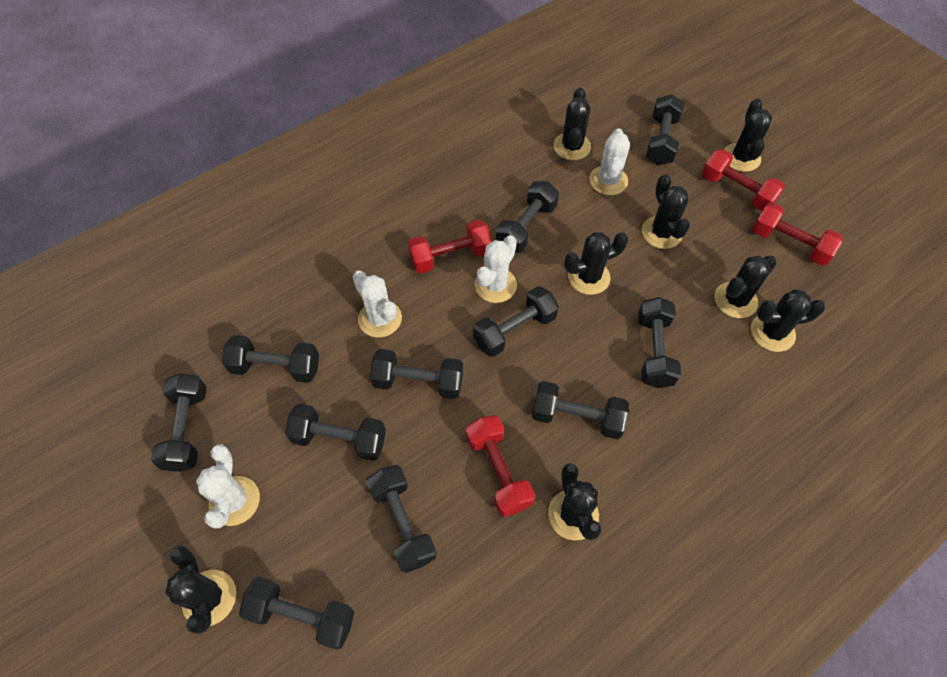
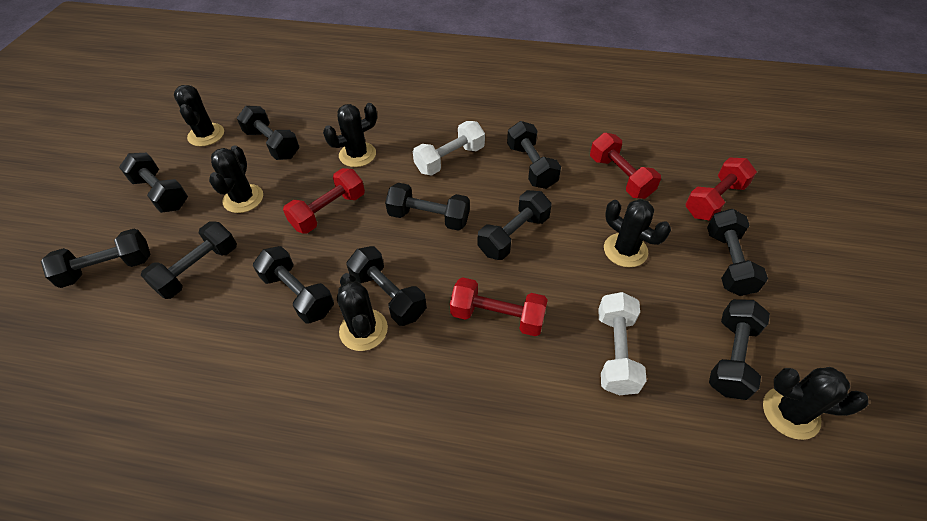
black cactus: [165,546,236,634] [548,463,601,541] [553,88,591,160] [564,232,628,295] [642,174,690,249] [714,255,776,318] [724,99,772,172] [751,289,825,352] = 8 -> [174,85,224,146] [209,145,263,213] [323,103,377,167] [337,273,388,351] [604,199,671,267] [763,367,868,440] = 6
white cactus: [196,445,260,528] [353,271,402,337] [474,235,517,303] [589,128,630,195] = 4 -> none = 0
white dumbbell: none = 0 -> [413,121,485,176] [598,292,647,395] = 2

